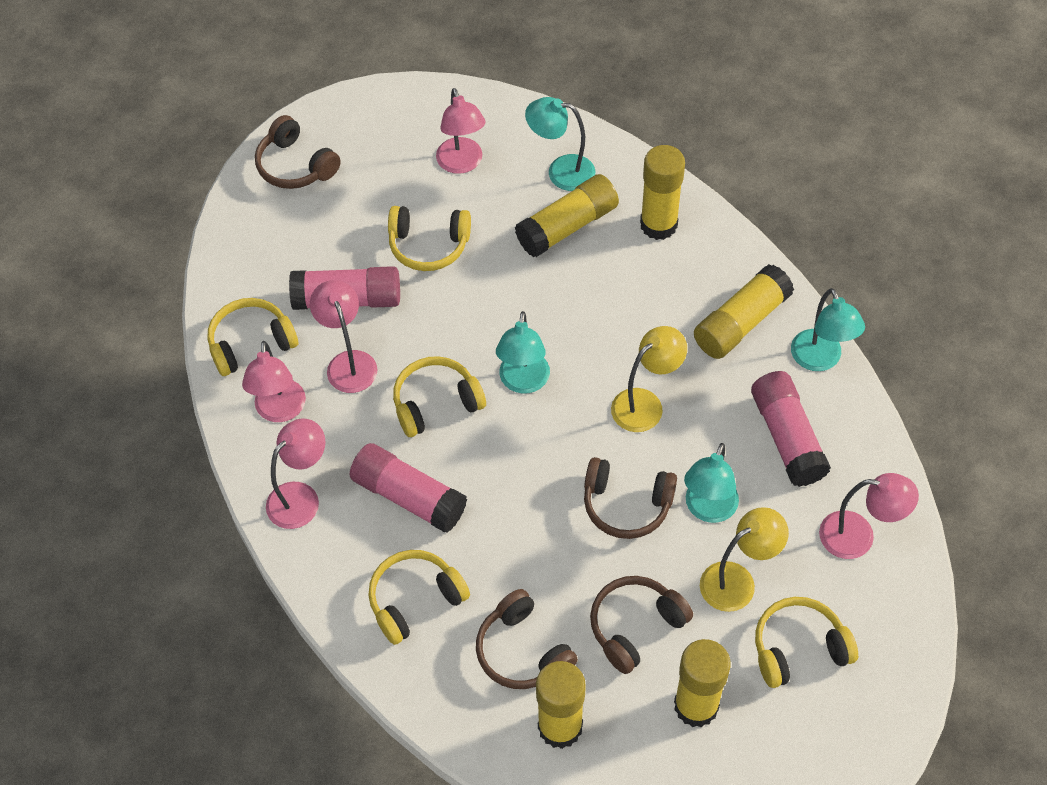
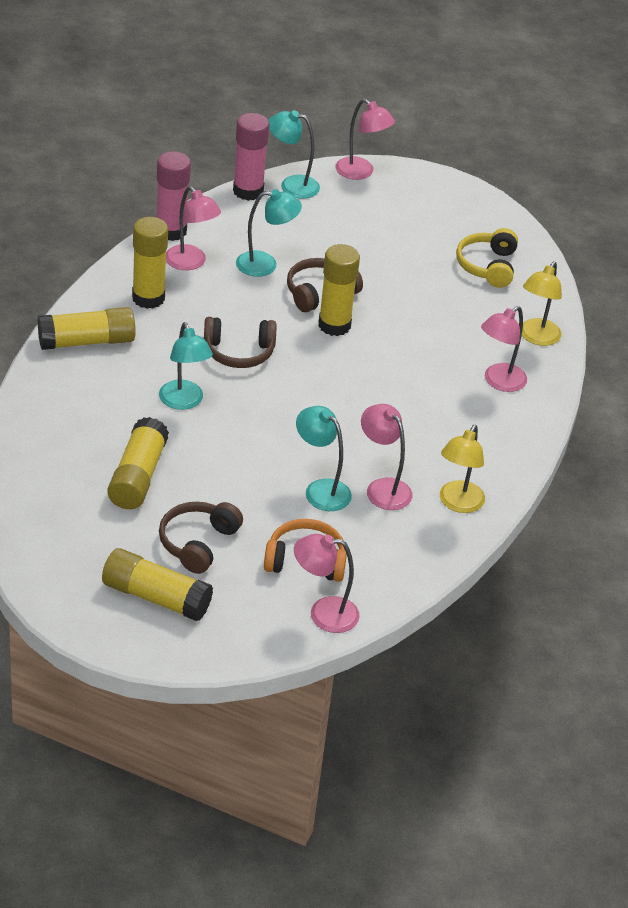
brown headphones: [255,115,341,189] [476,589,578,689] [584,457,677,539] [590,576,693,674] = 4 -> [159,502,243,574] [204,317,276,368] [287,258,363,312] = 3
orange headphones: none = 0 -> [264,519,347,582] = 1
pink glue stick: [289,266,400,310] [350,443,467,533] [751,371,831,487] = 3 -> [157,151,191,241] [233,113,269,201] = 2
yellow headphones: [208,298,298,376] [368,550,470,645] [388,206,471,271] [393,356,486,437] [755,597,858,688] = 5 -> [456,228,518,288] = 1

